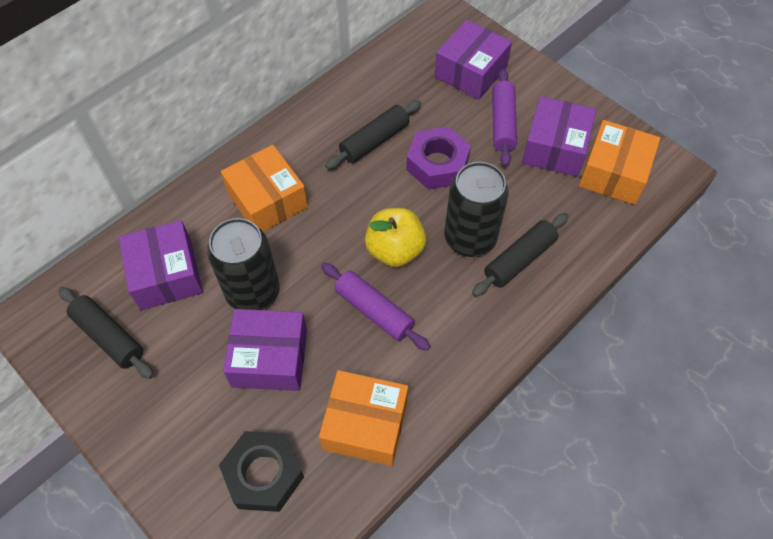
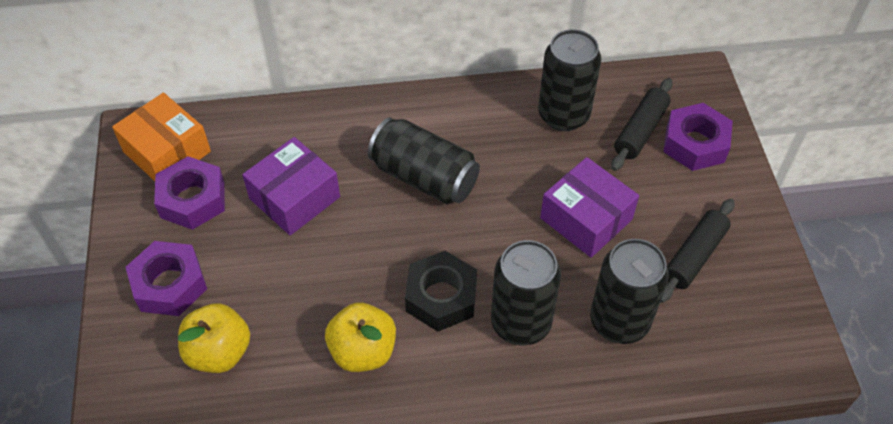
black can: [207,218,280,310] [444,162,509,257] = 2 -> [368,117,480,204] [491,240,561,345] [538,29,601,131] [590,239,669,344] = 4
black rolling pin: [58,287,154,379] [325,100,421,169] [472,213,569,296] = 3 -> [611,78,673,171] [661,199,735,303] = 2
orange box: [221,145,308,232] [319,370,408,466] [579,120,660,205] = 3 -> [112,93,211,181] = 1
purple box: [119,220,203,310] [223,309,307,391] [434,20,512,100] [522,96,596,177] = 4 -> [242,137,340,236] [540,157,639,258] = 2
purple nut: [406,126,471,190] = 1 -> [126,241,207,316] [154,156,225,230] [663,103,733,171] = 3
purple rolling pin: [321,263,431,351] [492,69,517,166] = 2 -> none = 0
yellow apple: [365,208,426,267] = 1 -> [178,303,250,373] [325,302,396,372] = 2

